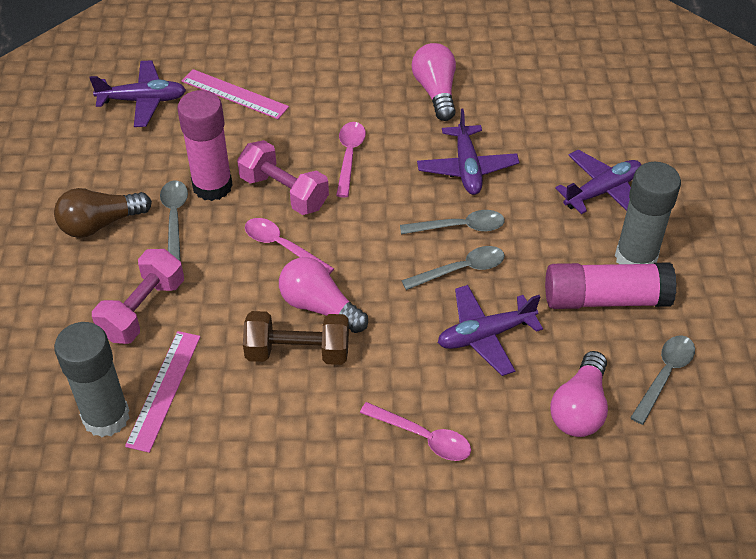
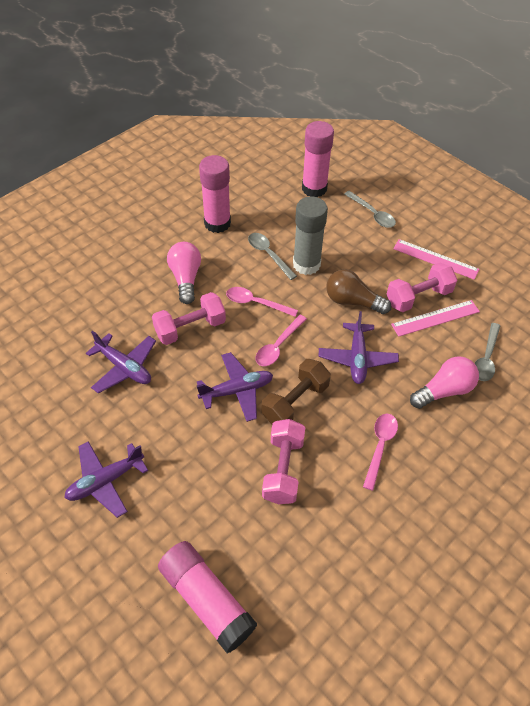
grey glue stick: [54,322,129,437] [615,162,681,264] = 2 -> [293,197,328,275] = 1
grey spoon: [160,180,188,261] [400,210,505,234] [401,246,505,290] [630,336,695,425] = 4 -> [248,233,297,280] [344,191,396,228] [474,323,500,381] = 3
pink dumbbell: [92,249,184,344] [237,140,329,215] = 2 -> [152,292,226,345] [262,419,305,504] [387,263,457,312] = 3
pink glue stick: [177,90,233,201] [545,262,677,309] = 2 -> [158,541,257,654] [199,155,231,233] [302,121,334,197] = 3
pink light bulb: [279,257,368,333] [412,43,456,121] [550,351,608,437] = 3 -> [167,242,201,304] [410,356,479,409] = 2

